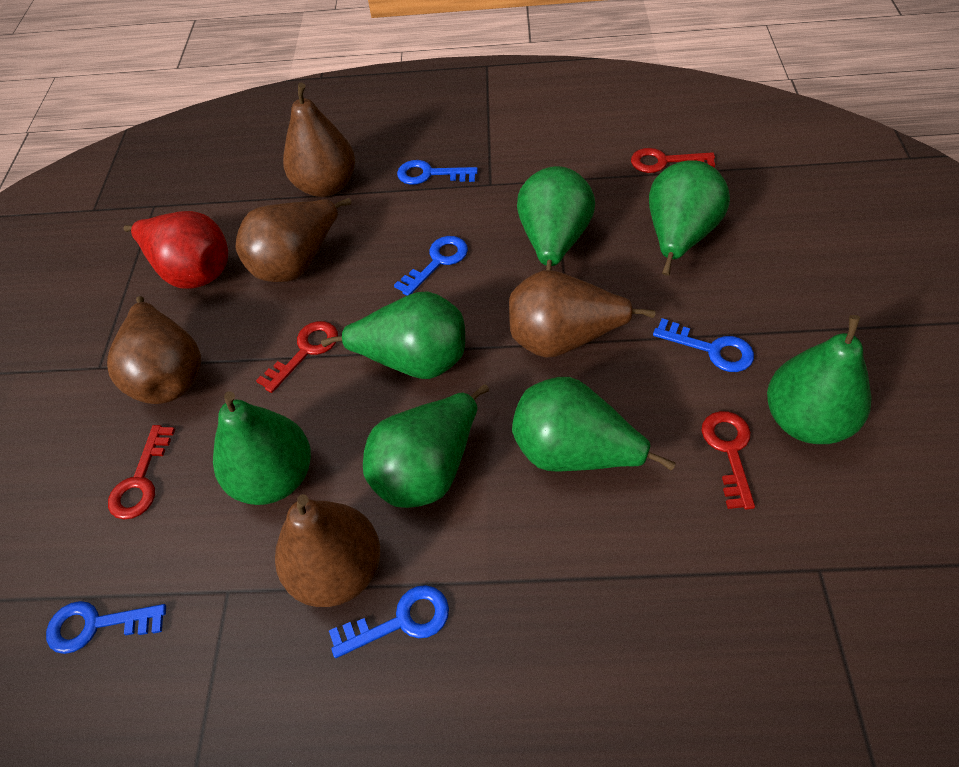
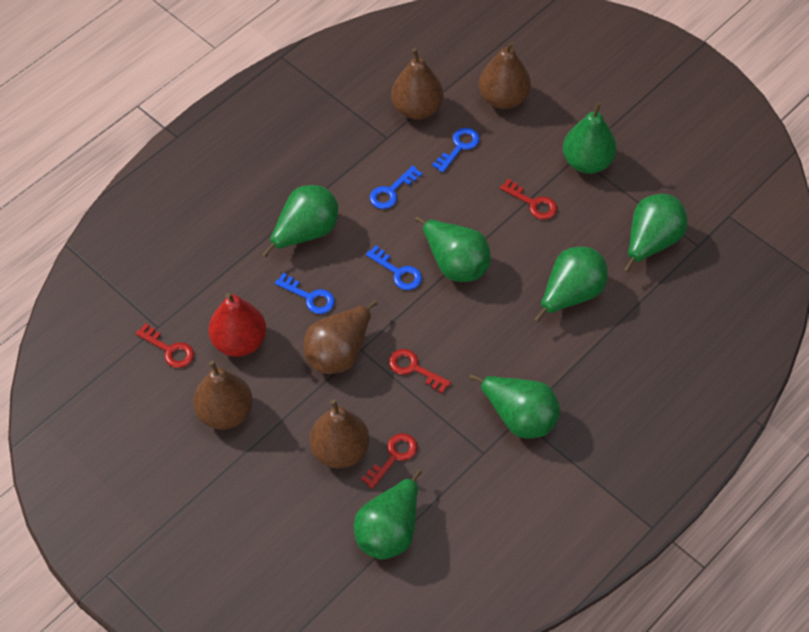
blue key: [46,601,166,654] [329,585,449,658] [394,236,468,296] [397,160,478,185] [653,318,754,372] = 5 -> [275,273,335,314] [366,245,422,290] [370,165,422,209] [432,128,480,173] = 4

